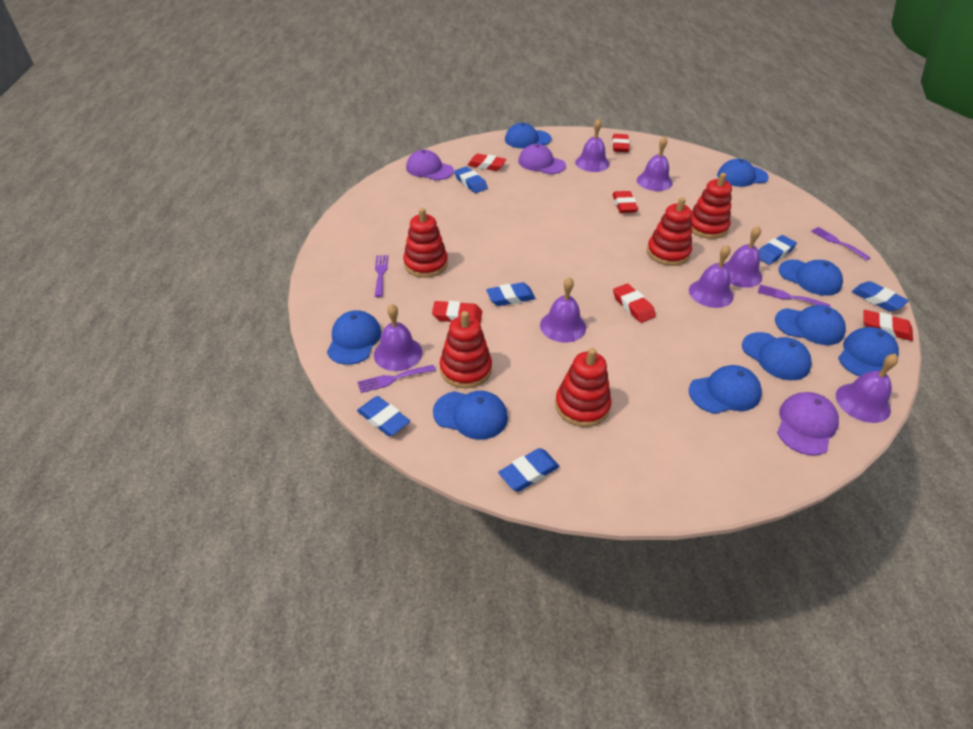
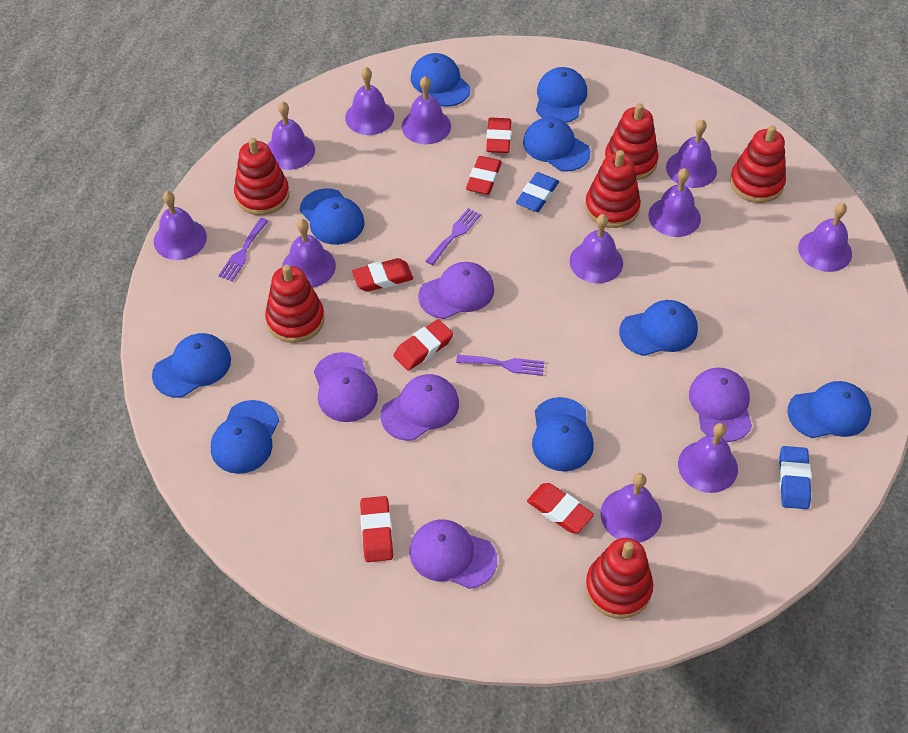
blue eraser: [357,396,410,436] [454,166,488,193] [486,282,536,306] [498,448,559,491] [758,235,797,265] [852,281,909,311] = 6 -> [516,172,559,212] [779,446,811,509] = 2
purple bell: [374,304,422,371] [540,277,586,343] [575,119,610,172] [637,136,673,191] [689,245,734,308] [724,226,762,288] [836,354,898,423] = 7 -> [154,191,207,260] [268,101,315,170] [282,219,336,287] [345,67,394,135] [402,76,451,144] [570,214,623,283] [600,473,662,542] [648,168,701,237] [666,119,717,188] [678,423,738,493] [798,203,852,272] = 11
purple cap: [406,149,454,180] [518,144,566,174] [777,392,839,455] = 3 -> [314,352,378,422] [380,374,459,441] [410,520,497,589] [418,262,494,319] [689,368,752,442] = 5
purple fork: [357,365,436,393] [375,255,389,297] [758,285,830,307] [811,227,871,260] = 4 -> [218,218,268,281] [426,208,481,265] [456,355,544,376] = 3
red stacking toy: [403,208,448,278] [440,311,492,388] [555,348,611,427] [647,197,692,266] [691,173,732,239] = 5 -> [234,138,289,215] [265,265,325,343] [585,150,641,228] [585,538,653,619] [604,103,659,180] [730,125,786,203] = 6

